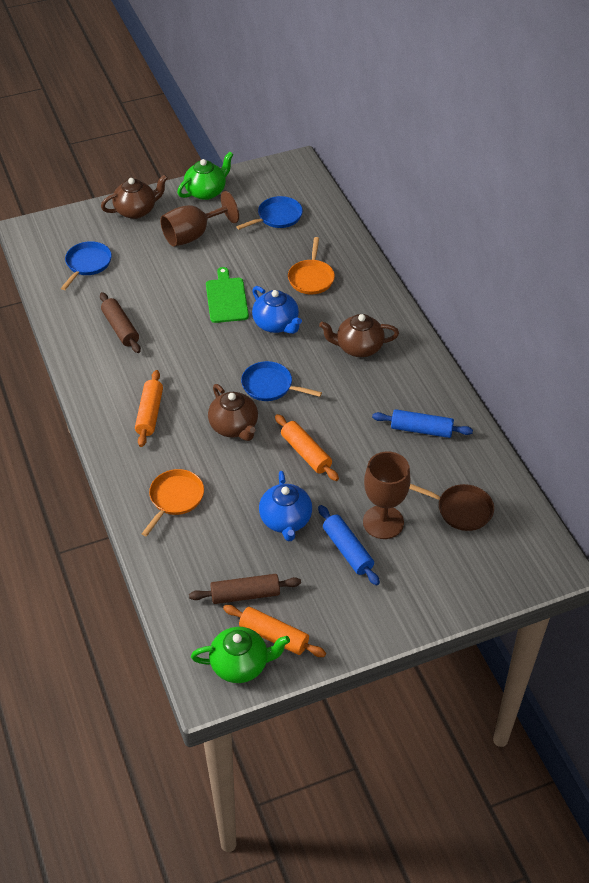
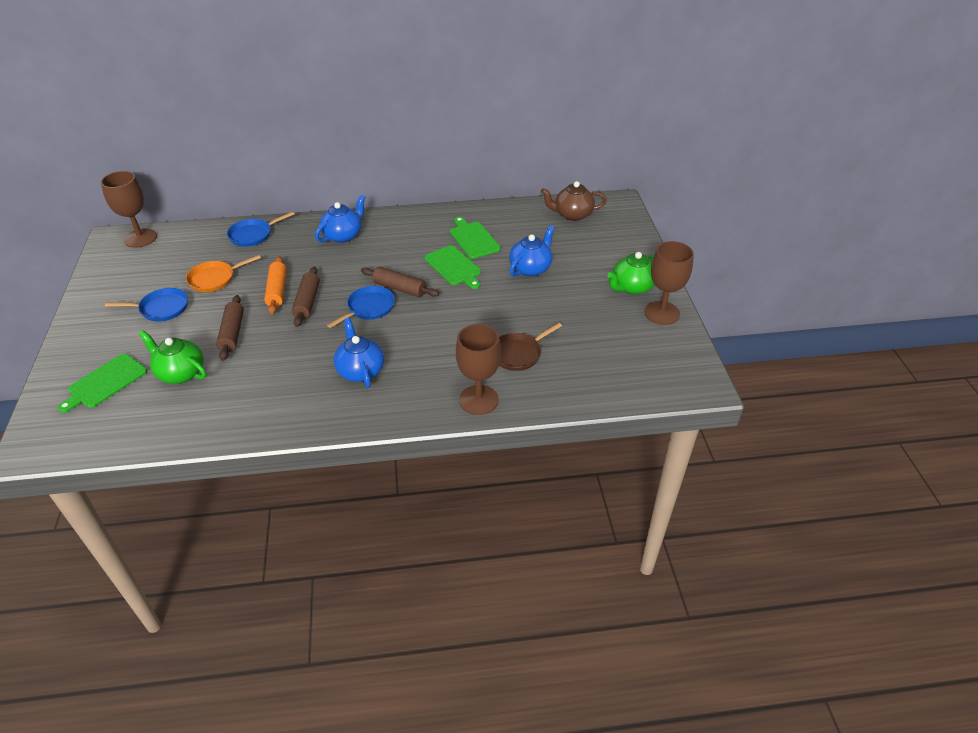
blue rolling pin: [318,505,380,586] [372,409,473,438] = 2 -> none = 0
blue teapot: [252,286,302,334] [259,471,312,541] = 2 -> [315,195,366,243] [334,318,384,388] [509,225,555,276] = 3
brown goblet: [160,191,239,247] [363,452,411,539] = 2 -> [101,171,157,248] [456,324,501,415] [644,241,694,325] = 3
brown rolling pin: [100,292,141,353] [189,574,301,604] = 2 -> [216,295,244,361] [292,267,320,327] [361,267,439,297] = 3
brown teapot: [101,174,168,219] [208,384,258,441] [319,314,399,357] = 3 -> [541,181,607,221] = 1
green cutting board: [206,267,249,323] = 1 -> [58,354,147,413] [424,245,481,289] [450,217,501,259] = 3
orange pan: [142,469,204,537] [288,237,335,294] = 2 -> [186,255,261,292] = 1
orange rolling pin: [135,370,163,447] [223,605,326,657] [275,414,339,481] = 3 -> [264,256,287,315] = 1

